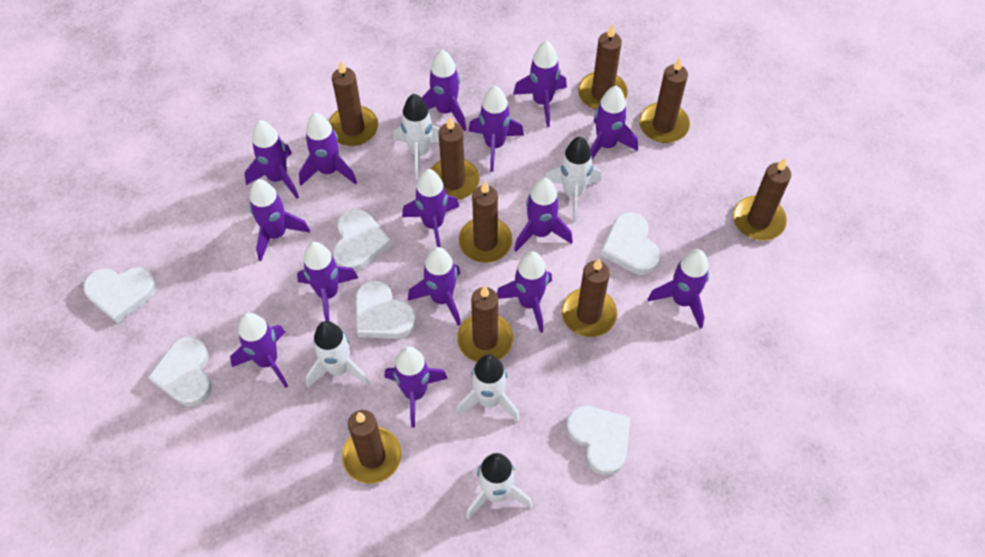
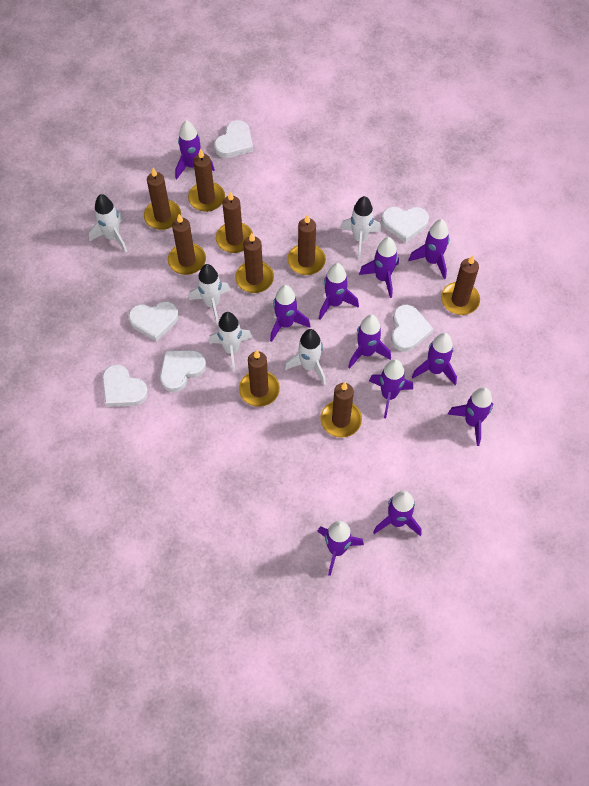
purple rocket: [230,313,288,388] [244,120,299,199] [249,179,310,261] [297,242,358,321] [299,113,357,186] [385,347,448,427] [402,169,459,247] [408,247,461,326] [421,50,466,131] [468,86,524,172] [497,251,552,333] [513,41,567,127] [514,178,573,252] [590,86,638,159] [648,249,709,329] = 15 -> [175,120,215,179] [270,285,310,342] [318,521,364,576] [319,263,359,320] [348,315,391,368] [359,237,399,298] [369,359,413,418] [373,491,422,536] [409,219,449,279] [412,333,457,385] [447,387,493,446] = 11

